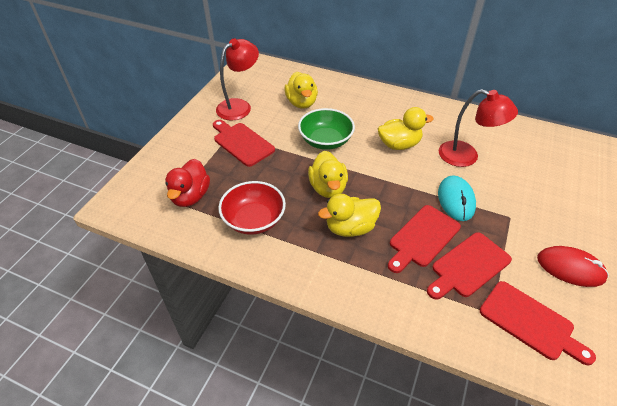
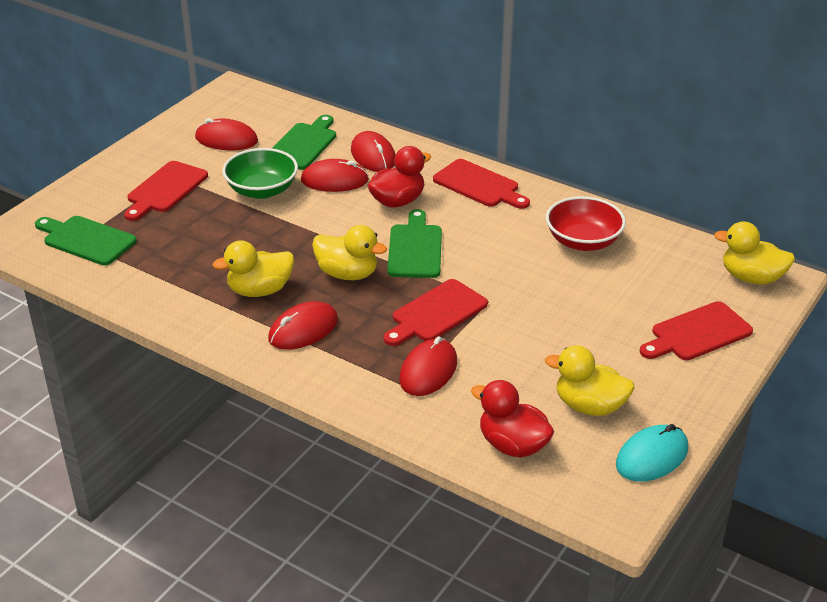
green cutting board: none = 0 -> [35,216,137,265] [272,115,336,170] [387,209,442,278] = 3
red duck: [165,159,210,207] = 1 -> [368,146,431,208] [471,380,554,458] = 2
red lamp: [216,38,259,121] [439,89,518,167] = 2 -> none = 0
red mouse: [537,246,609,287] = 1 -> [195,118,258,150] [268,301,338,350] [301,159,369,192] [351,131,395,172] [399,336,457,396] = 5

